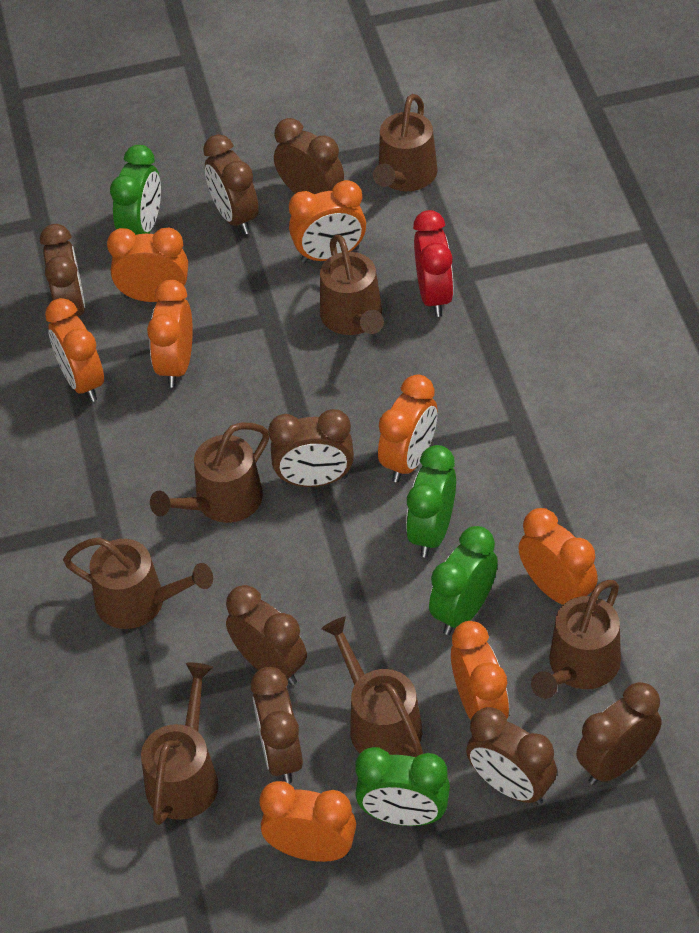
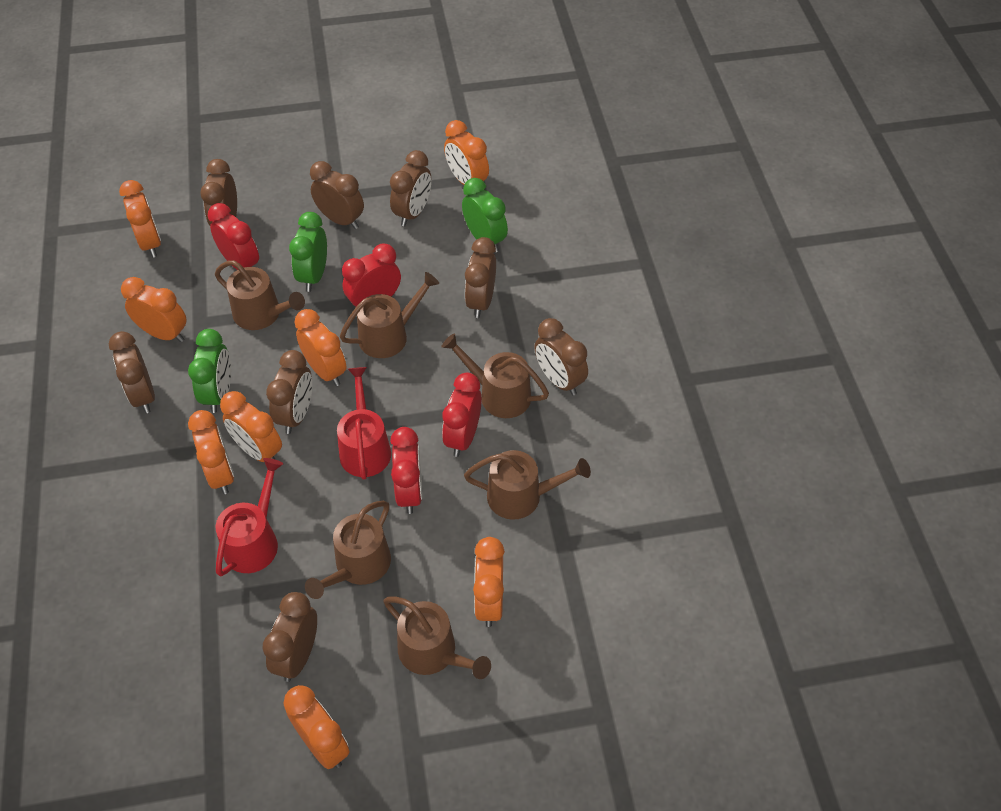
brown watering can: [63,537,213,629] [141,662,218,825] [150,423,269,523] [320,235,384,335] [321,617,423,757] [373,94,438,191] [531,580,621,699] = 7 -> [215,260,305,330] [305,501,391,599] [340,272,439,358] [383,596,491,679] [441,333,549,418] [464,450,591,520] = 6
green clock: [110,145,161,235] [355,747,450,826] [406,445,456,557] [429,526,498,635] = 4 -> [188,329,231,413] [289,212,327,292] [462,178,508,253] = 3
red clock: [413,210,454,317] = 1 -> [208,203,259,270] [342,243,401,308] [390,427,422,514] [442,372,482,457] = 4
red watering can: none = 0 -> [216,458,283,576] [337,367,391,480] = 2

